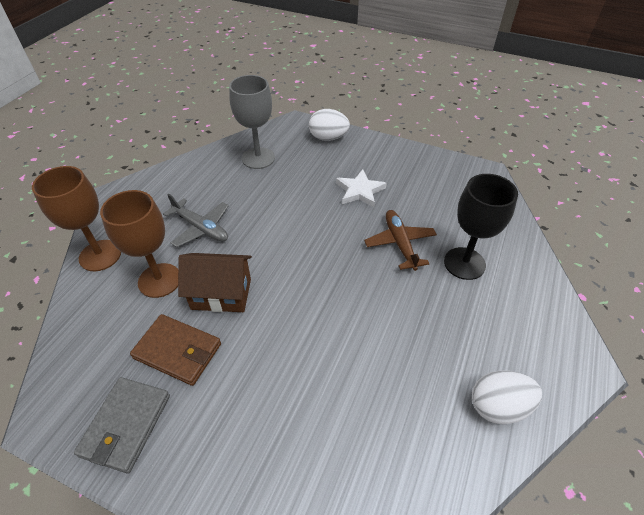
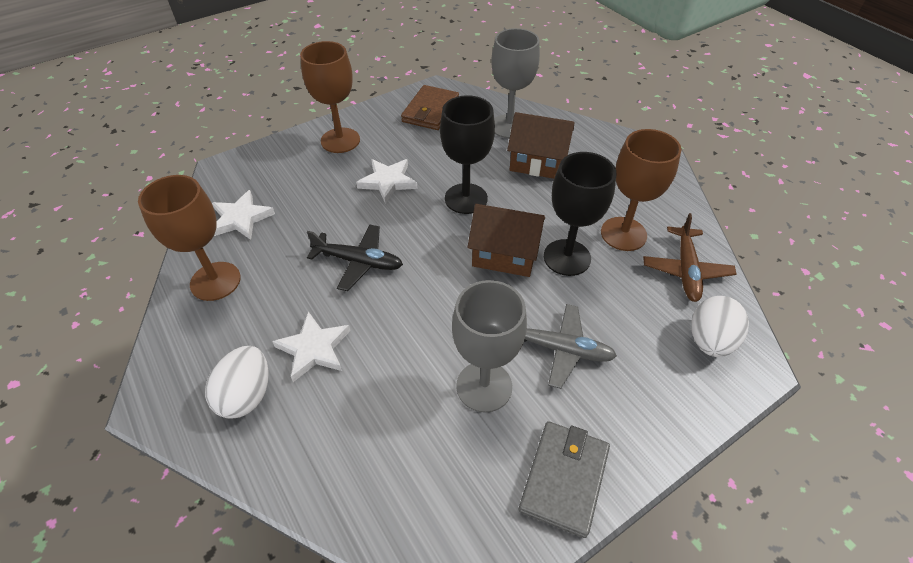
black goblet: [444,174,518,280] = 1 -> [440,95,495,214] [544,152,616,276] = 2
black plane: none = 0 -> [307,225,403,291] = 1
brown goblet: [32,166,121,271] [100,190,178,298] = 2 -> [138,175,241,301] [300,41,360,153] [601,129,681,251] = 3
brown house: [178,253,252,312] = 1 -> [468,204,545,277] [507,112,575,179] = 2
grey goblet: [229,75,275,169] = 1 -> [452,280,527,413] [491,28,540,139] = 2
white star: [336,169,387,207] = 1 -> [212,190,275,240] [272,312,351,382] [356,159,418,204] = 3

